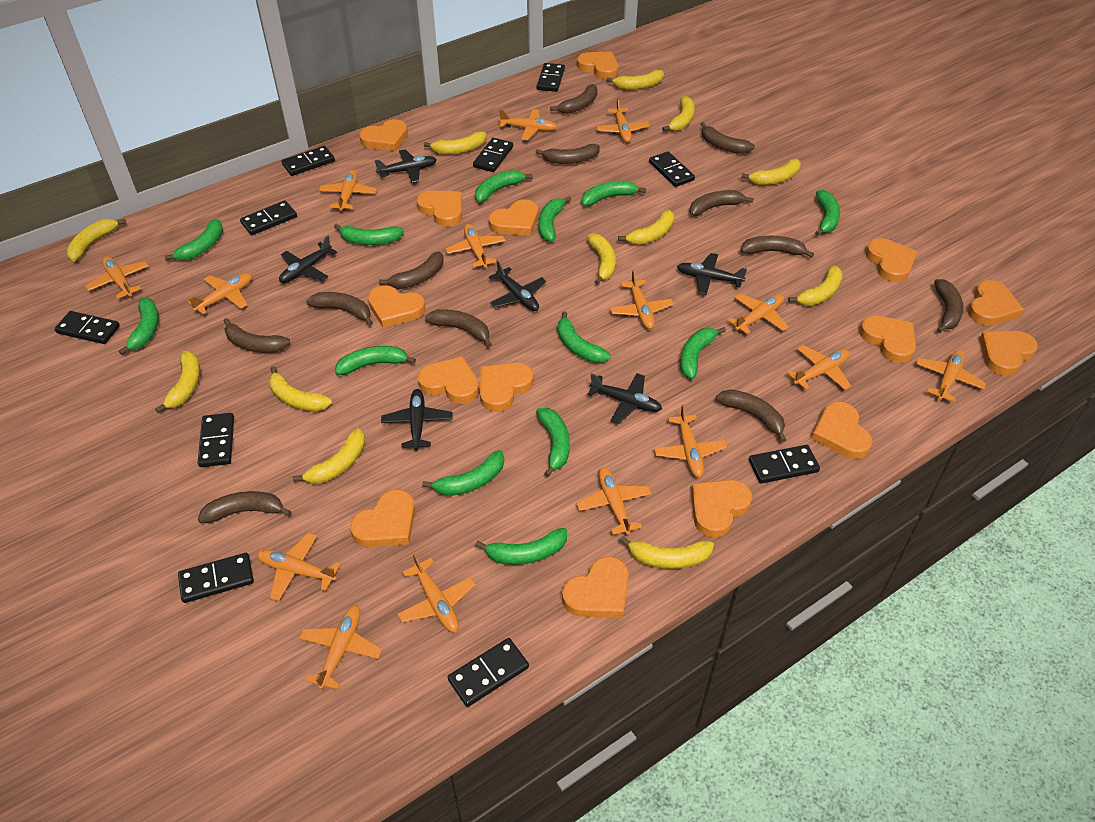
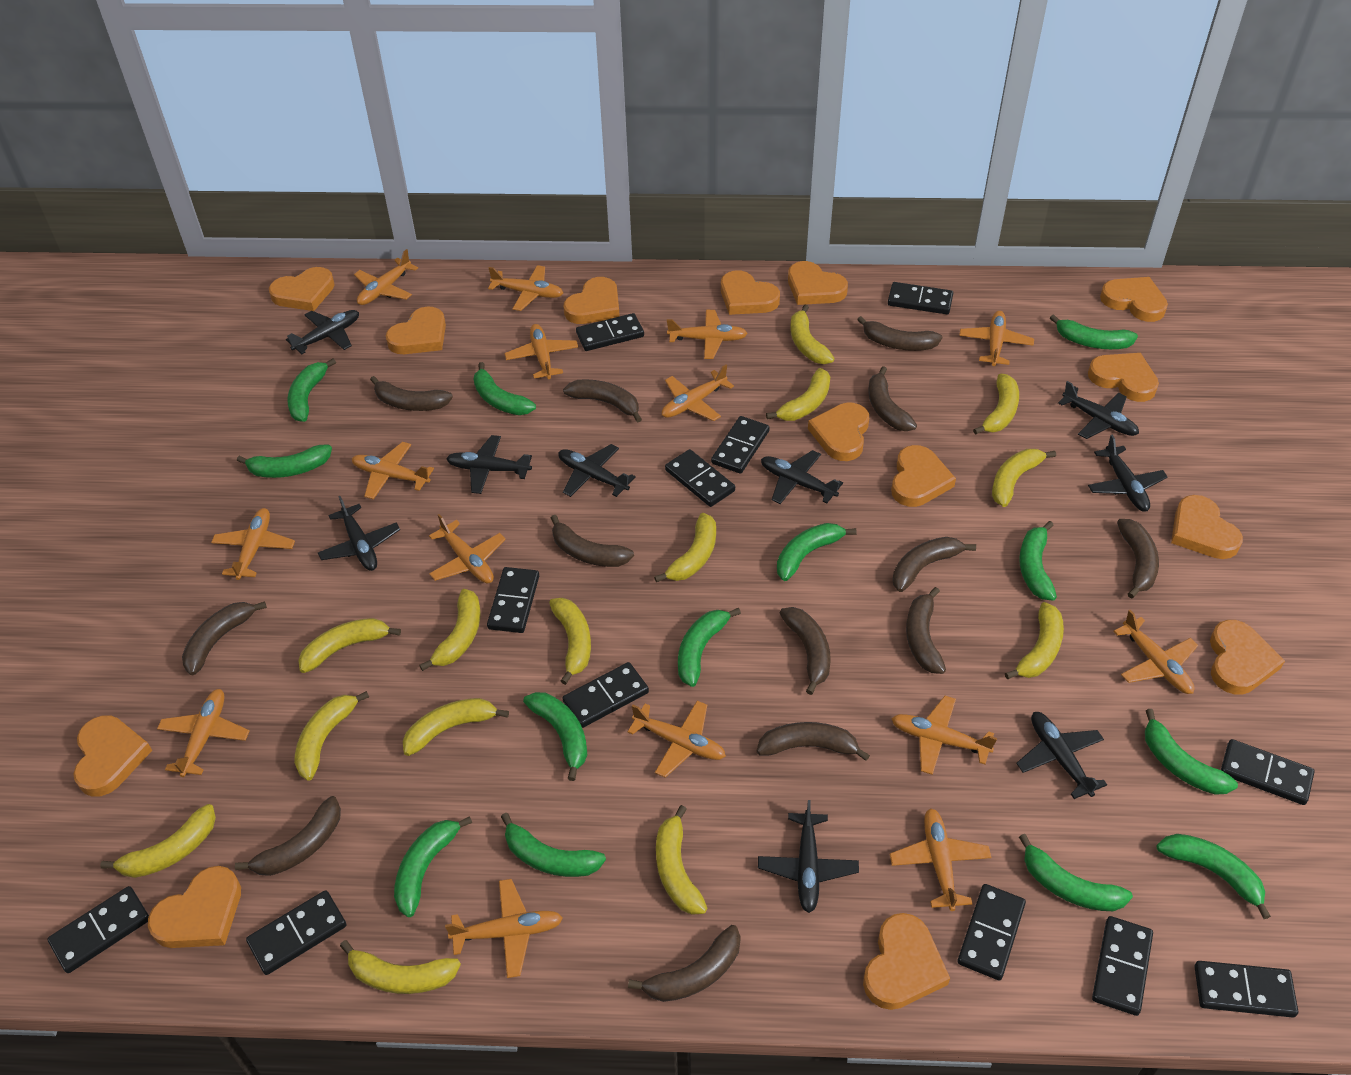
black domino: [54,311,120,344] [178,553,254,603] [198,413,234,467] [240,201,297,235] [282,146,335,176] [448,638,529,707] [473,138,513,172] [537,63,565,92] [649,151,695,187] [749,445,820,484] = 10 -> [48,886,149,973] [246,890,347,975] [487,567,539,633] [562,662,649,728] [576,313,644,351] [665,449,735,507] [711,416,770,474] [888,282,953,314] [958,884,1026,981] [1092,916,1153,1016] [1194,961,1298,1018] [1221,739,1314,805] = 12
black plane: [279,236,337,283] [375,149,437,183] [381,389,453,450] [489,260,546,311] [588,373,662,424] [677,253,747,295] = 6 -> [286,310,359,354] [318,496,400,571] [446,435,532,494] [558,444,636,497] [758,800,859,913] [761,450,843,504] [1016,712,1107,799] [1058,381,1139,439] [1088,435,1168,512] = 9
brown banana: [198,491,292,524] [224,318,291,353] [306,292,373,326] [379,251,444,289] [425,309,492,347] [535,144,600,164] [550,84,598,114] [689,190,754,216] [701,122,755,154] [716,389,786,442] [741,236,814,258] [934,279,964,333] = 12 -> [182,601,267,675] [235,796,341,876] [370,376,453,411] [551,515,634,567] [563,379,642,422] [628,925,741,1002] [756,722,870,761] [780,607,831,695] [857,316,942,351] [868,366,917,431] [893,537,976,592] [906,587,946,674] [1117,519,1159,599] = 13
orange heart: [350,489,415,547] [359,119,408,151] [368,285,425,328] [417,190,462,227] [418,356,479,404] [480,363,533,412] [489,199,538,236] [562,556,629,618] [577,51,619,79] [691,480,752,538] [812,402,873,459] [860,316,916,363] [866,238,918,282] [968,280,1024,326] [980,331,1038,376] = 15 -> [73,715,152,797] [148,866,241,948] [269,267,335,311] [386,306,446,354] [563,277,620,324] [721,270,780,315] [788,261,848,305] [808,403,869,461] [863,913,950,1010] [891,445,956,507] [1088,353,1159,402] [1100,277,1168,322] [1171,495,1243,559] [1210,620,1285,695] = 14
yellow banana: [66,219,126,261] [155,351,200,413] [269,366,332,411] [293,428,365,484] [424,131,486,154] [587,233,616,285] [606,70,664,90] [618,210,674,245] [620,536,714,569] [662,96,695,131] [741,159,801,185] [788,265,843,306] = 12 -> [100,804,216,878] [294,691,369,780] [298,618,401,673] [340,940,461,994] [403,698,509,756] [419,589,480,671] [549,598,591,685] [654,513,716,582] [656,805,707,915] [766,368,830,421] [790,305,835,364] [973,374,1019,435] [992,449,1056,507] [1005,602,1064,679] = 14

